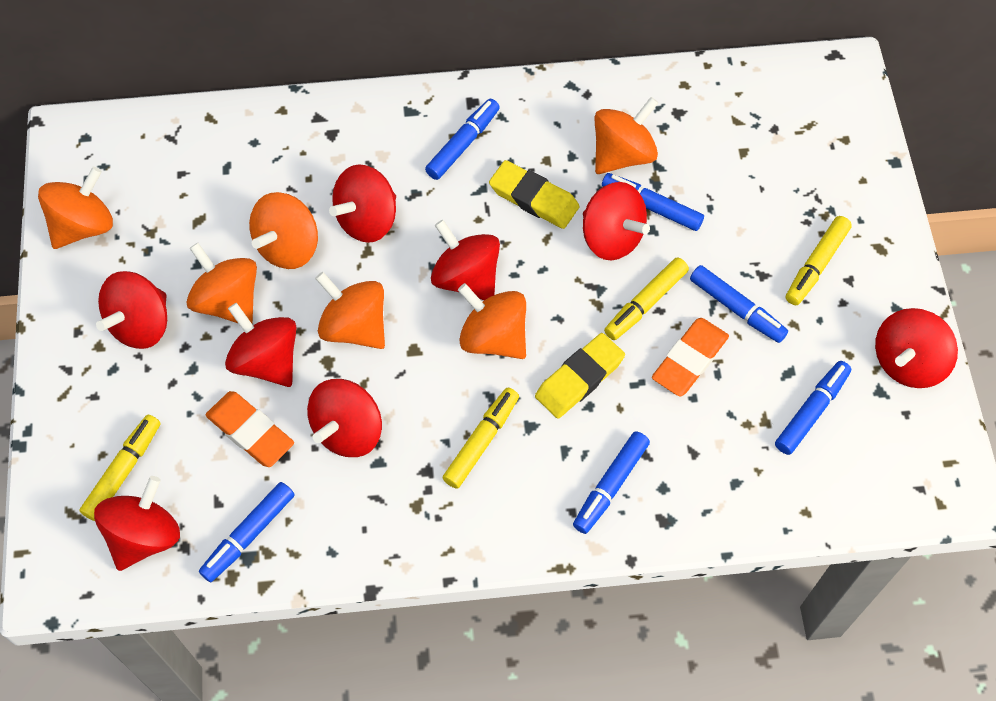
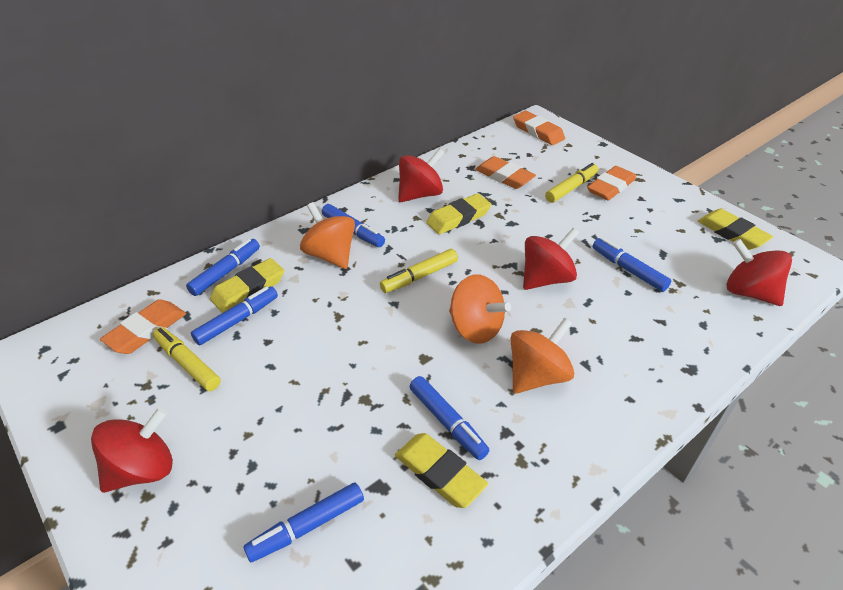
orange eraser: [205,391,294,467] [652,318,729,396] = 2 -> [100,299,186,354] [475,156,536,189] [513,111,565,145] [587,166,636,200] = 4
orange spinning top: [38,167,113,249] [187,243,257,324] [249,192,318,269] [315,272,385,349] [458,283,526,359] [595,97,658,174] = 6 -> [300,202,355,269] [449,274,511,344] [511,318,574,394] = 3
red spinning top: [94,476,180,571] [96,271,167,349] [225,303,296,387] [307,379,382,457] [329,164,396,243] [431,220,500,300] [583,182,650,260] [875,308,958,388] = 8 -> [91,407,173,493] [398,148,445,202] [523,228,579,290] [726,239,792,306] = 4
yellow eraser: [489,160,580,229] [535,333,625,418] = 2 -> [210,258,284,313] [395,433,488,508] [426,193,491,234] [698,209,773,250] = 4
yellow marker: [79,415,161,521] [443,388,519,489] [604,257,689,340] [786,216,852,305] = 4 -> [153,327,221,391] [380,249,458,293] [545,163,598,203] = 3

